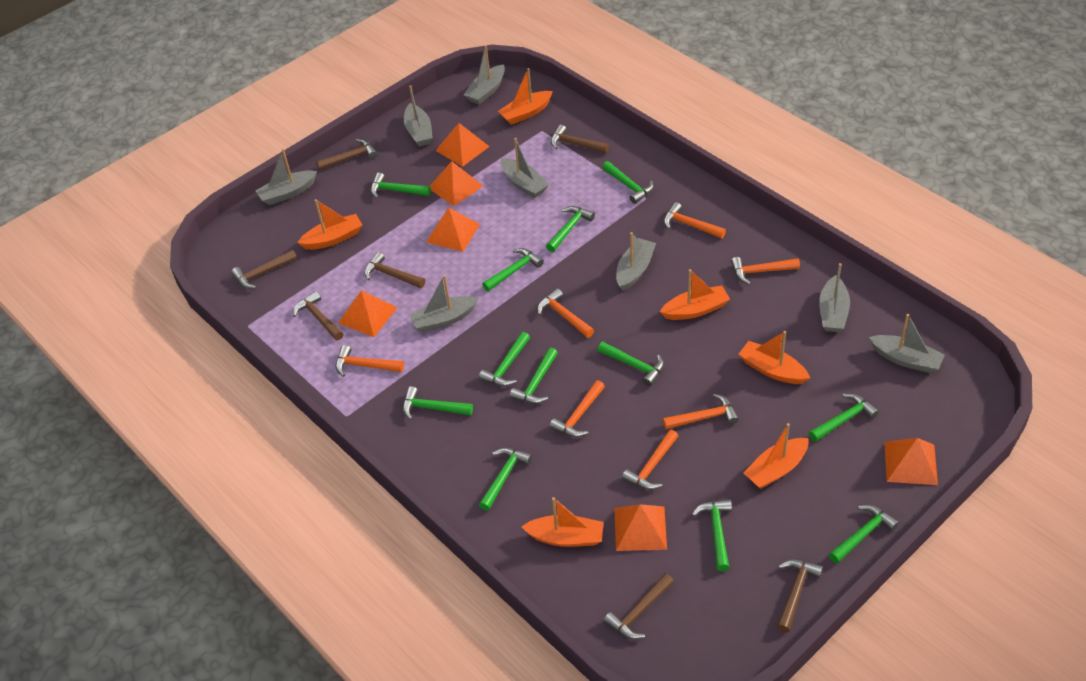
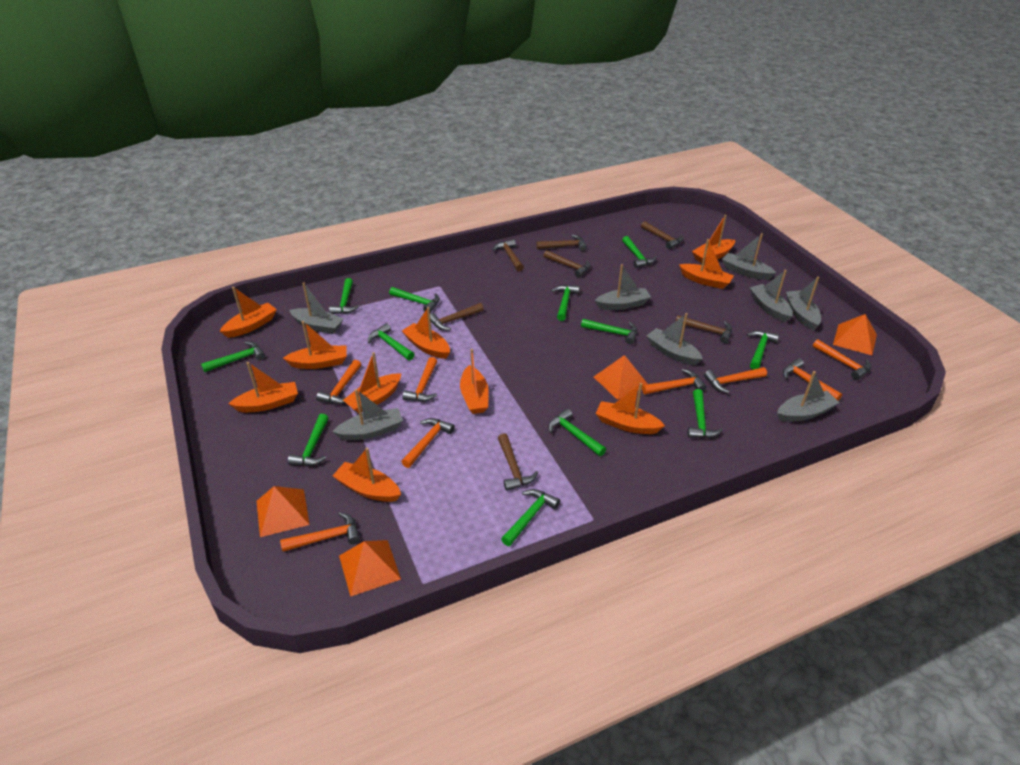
orange boat: [297,199,362,250] [498,68,553,125] [521,497,604,547] [660,269,730,320] [738,331,810,384] [744,423,809,489] = 6 -> [220,287,277,338] [228,362,298,412] [283,321,347,369] [333,448,401,502] [343,352,401,413] [402,307,450,359] [460,349,489,414] [595,383,665,434] [679,239,734,289] [692,215,735,263] = 10
orange hammer: [336,345,404,377] [537,288,594,338] [549,380,605,437] [622,430,678,490] [663,394,739,429] [664,202,726,239] [731,257,800,285] = 7 -> [280,512,360,552] [316,360,361,404] [401,418,455,468] [402,357,437,402] [642,369,706,395] [704,367,767,393] [783,358,842,401] [813,339,871,380] = 8
orange pyramid: [338,290,397,337] [426,208,480,252] [430,161,483,206] [435,123,490,167] [614,504,667,551] [884,438,938,485] = 6 -> [256,486,310,537] [339,540,401,597] [594,355,648,400] [833,314,877,355] = 4

